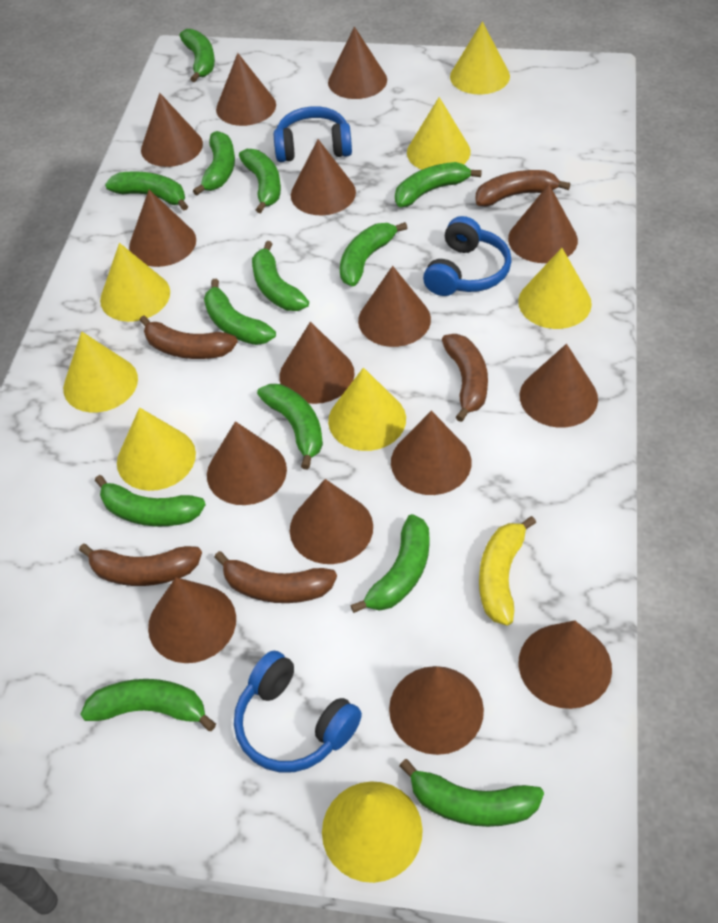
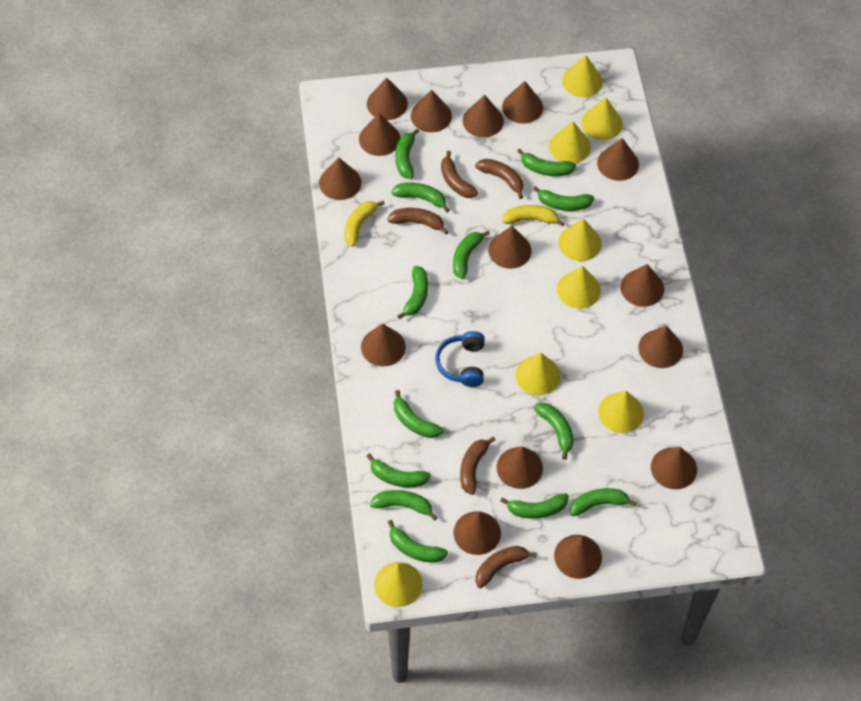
blue headphones: [234,651,362,773] [274,106,352,162] [423,216,512,296] = 3 -> [435,331,485,387] = 1
yellow banana: [479,516,536,626] = 1 -> [344,201,385,247] [502,205,565,226] = 2

